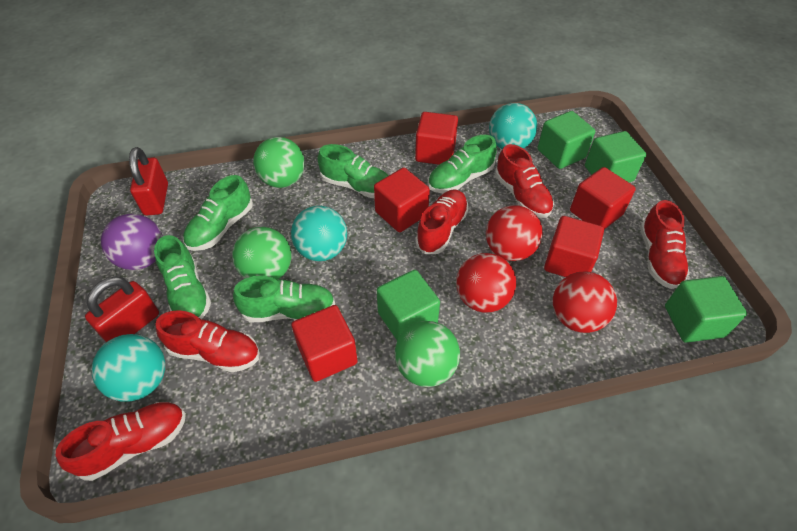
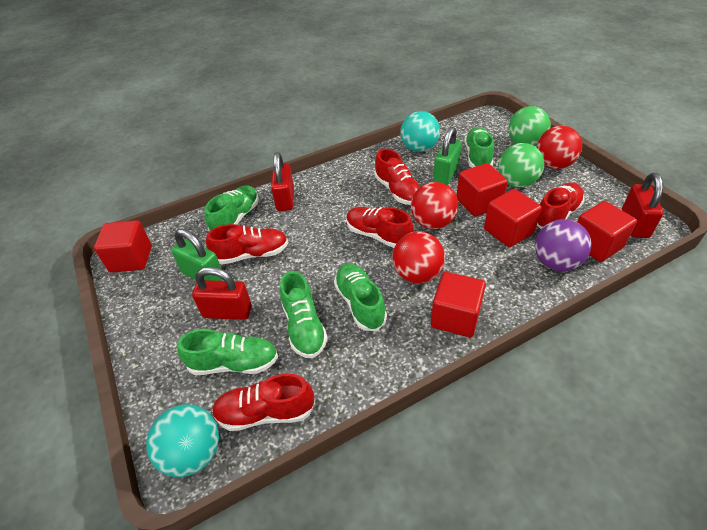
green ball: [232,227,291,280] [253,137,305,188] [395,321,460,387] = 3 -> [498,143,544,187] [508,106,551,146] = 2
green cube: [377,270,440,340] [538,111,595,169] [585,131,646,182] [665,276,747,343] = 4 -> none = 0
green padlock: none = 0 -> [171,229,222,281] [433,127,462,185] = 2
red padlock: [85,277,159,342] [129,147,168,216] = 2 -> [192,267,252,320] [271,152,294,211] [622,173,664,238] = 3
turquoise ball: [92,334,165,402] [291,206,347,261] [489,103,537,149] = 3 -> [146,404,219,477] [400,111,440,152] = 2

